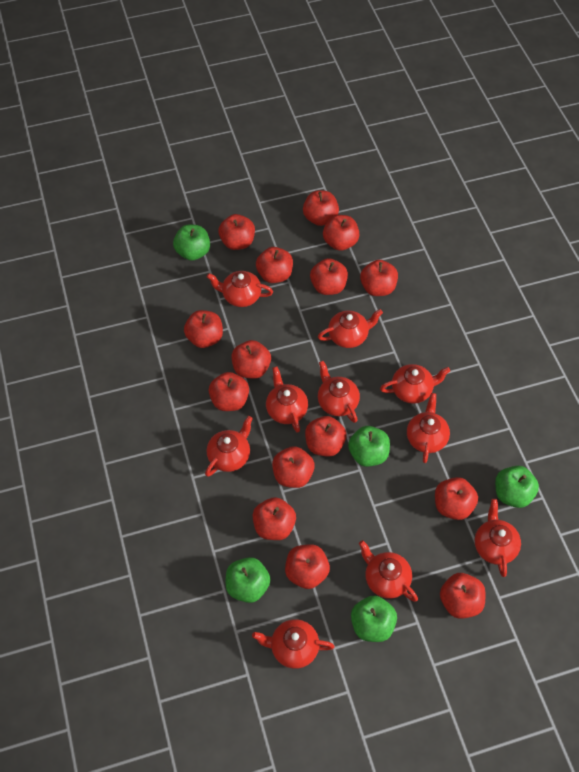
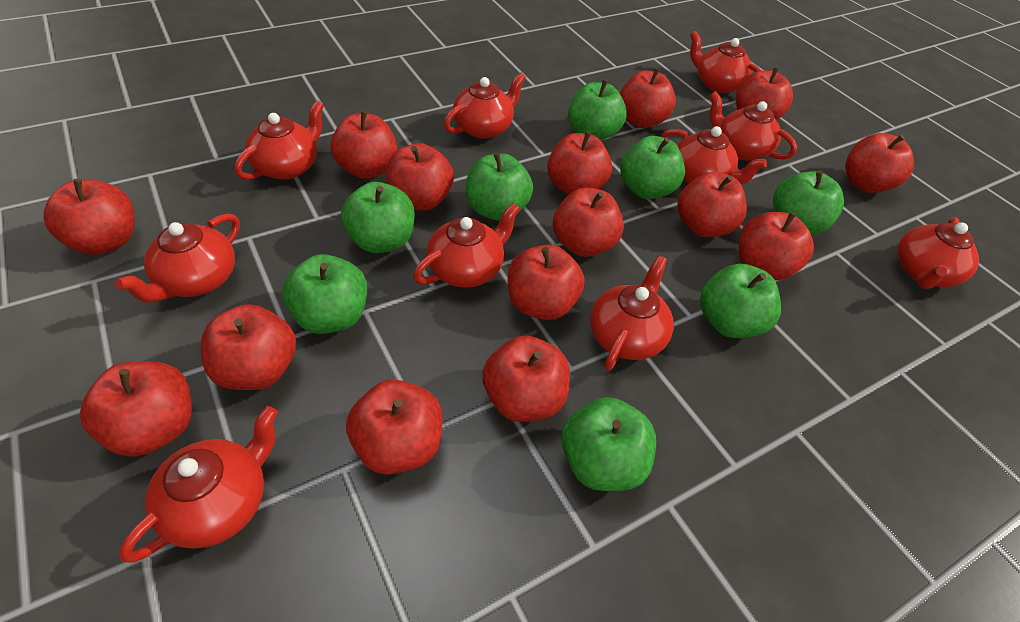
green apple: [173,224,210,261] [226,557,270,603] [348,426,390,467] [351,595,397,642] [495,466,539,508] = 5 -> [282,254,367,334] [341,182,415,253] [466,152,533,221] [561,397,656,491] [568,79,627,140] [620,136,685,199] [700,264,781,338] [773,171,844,235] = 8

